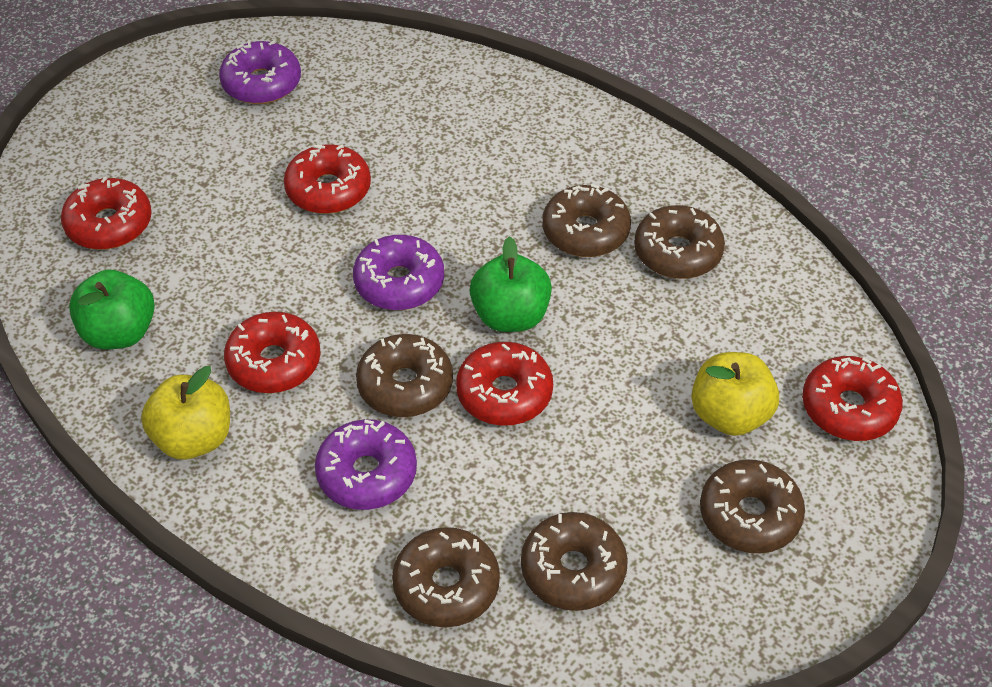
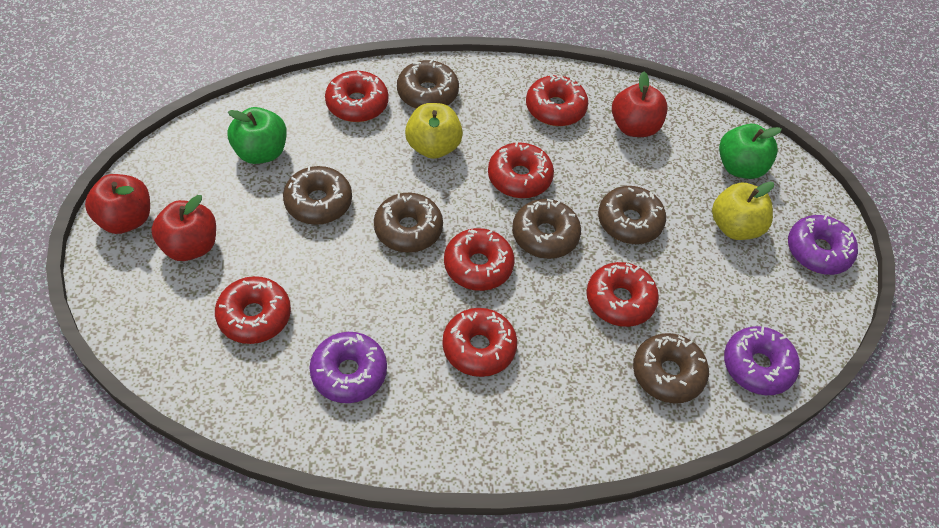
red apple: none = 0 -> [85,174,150,234] [151,195,216,261] [612,72,668,137] = 3
red donut: [61,176,152,250] [224,312,321,393] [284,144,371,214] [456,342,553,426] [802,356,903,441] = 5 -> [215,276,291,344] [325,71,388,122] [442,308,517,377] [444,228,514,291] [488,142,554,198] [526,75,588,126] [586,262,659,327] = 7

